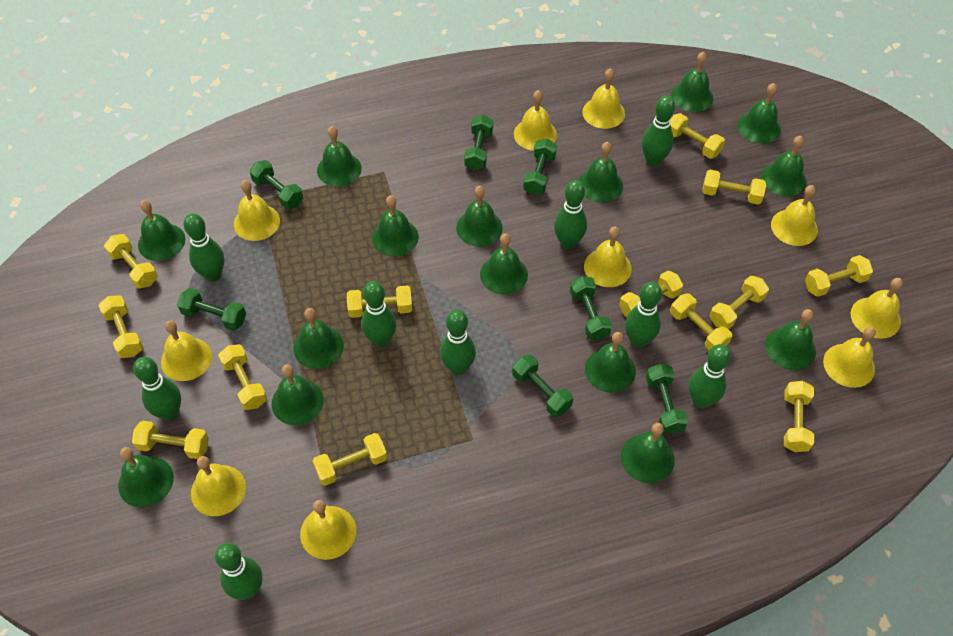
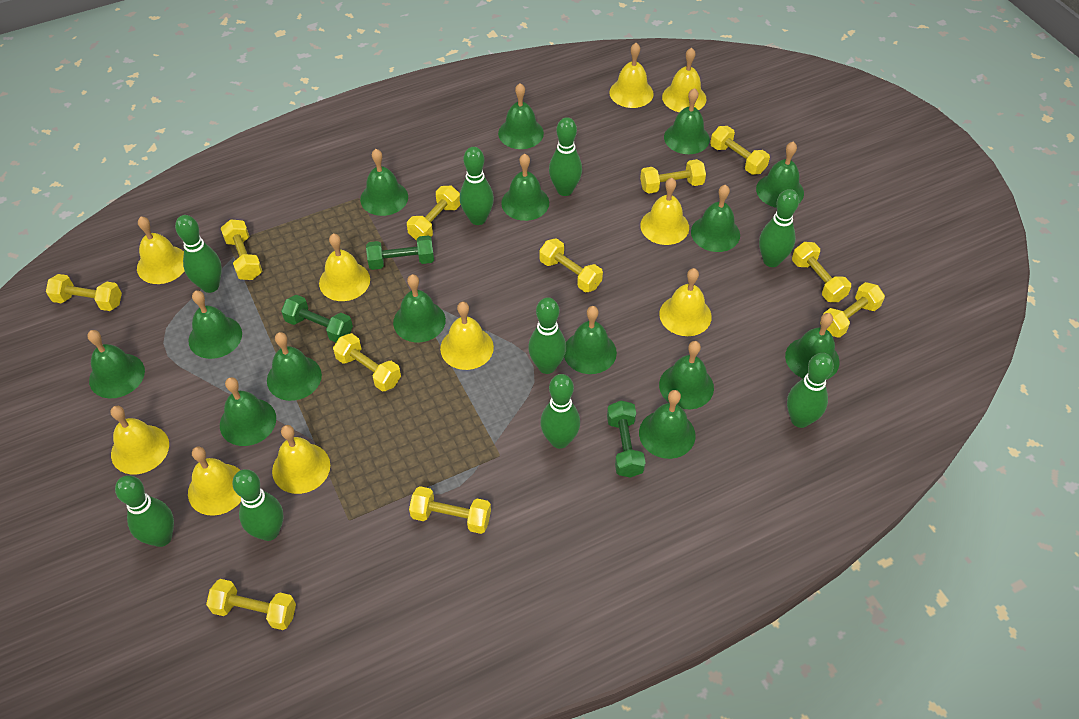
green dumbbell: [177,288,246,331] [249,160,303,209] [464,115,493,171] [512,354,573,417] [523,139,557,195] [570,276,612,340] [646,364,688,434] = 7 -> [281,295,353,342] [366,236,434,270] [607,401,646,478] = 3
yellow dumbbell: [98,295,143,358] [104,234,158,289] [132,420,209,459] [218,344,267,410] [313,433,387,486] [347,285,412,318] [619,271,683,317] [670,113,725,159] [670,293,732,350] [702,170,766,205] [710,276,769,330] [784,381,814,452] [805,255,873,297] = 13 -> [46,274,122,311] [206,579,296,630] [221,219,262,280] [333,333,401,391] [407,186,461,241] [409,486,491,534] [539,238,603,292] [640,159,706,194] [710,126,770,175] [792,242,851,302] [820,282,885,338] = 11

